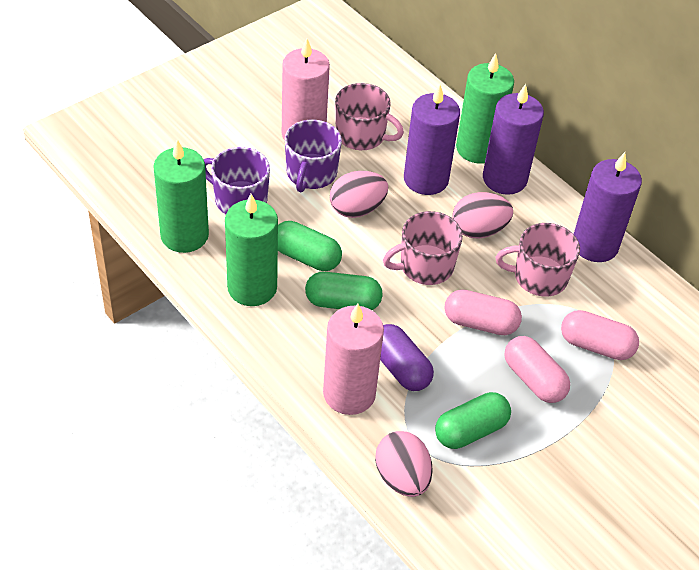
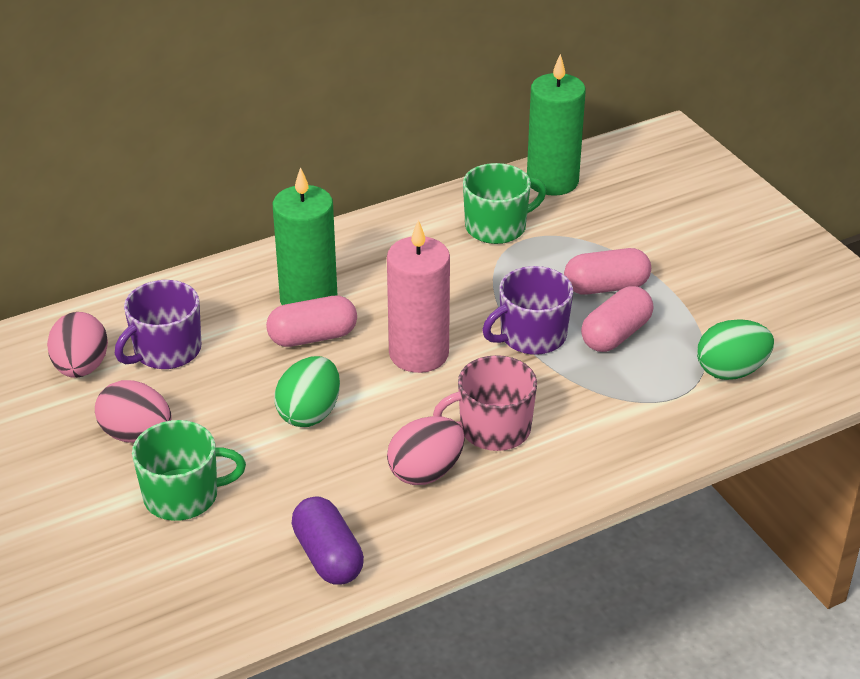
green candle: [153,139,209,253] [225,194,278,306] [456,53,514,163] = 3 -> [273,167,338,305] [527,54,586,196] = 2
green capsule: [278,221,342,271] [305,272,383,310] [435,392,511,449] = 3 -> none = 0
green egg: none = 0 -> [274,356,340,427] [697,319,774,380] = 2
green mug: none = 0 -> [132,420,246,521] [463,163,546,244] = 2
pink candle: [282,38,330,140] [323,304,384,415] = 2 -> [387,220,450,373] = 1
pink mug: [335,83,404,150] [383,211,463,285] [496,223,580,297] = 3 -> [433,355,537,451] = 1
purple candle: [404,85,460,195] [483,84,544,195] [574,152,642,262] = 3 -> none = 0

